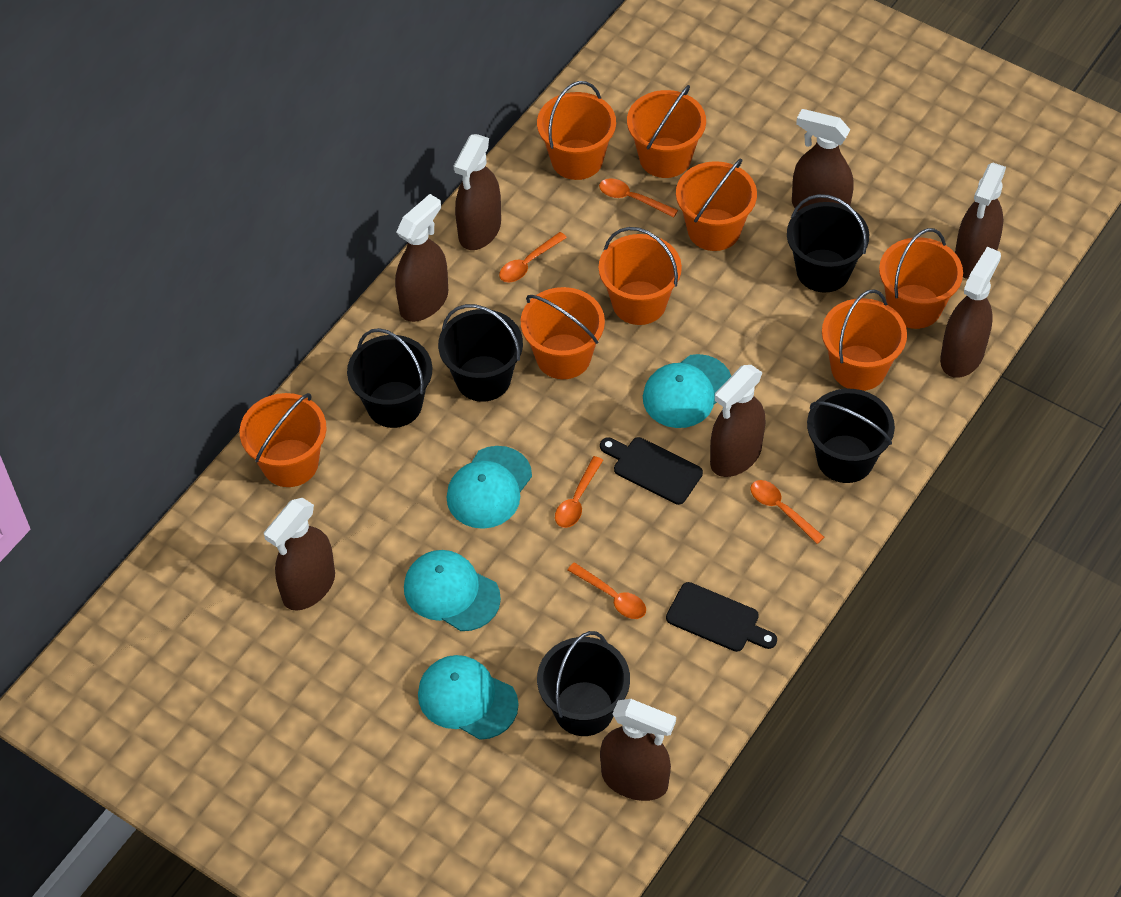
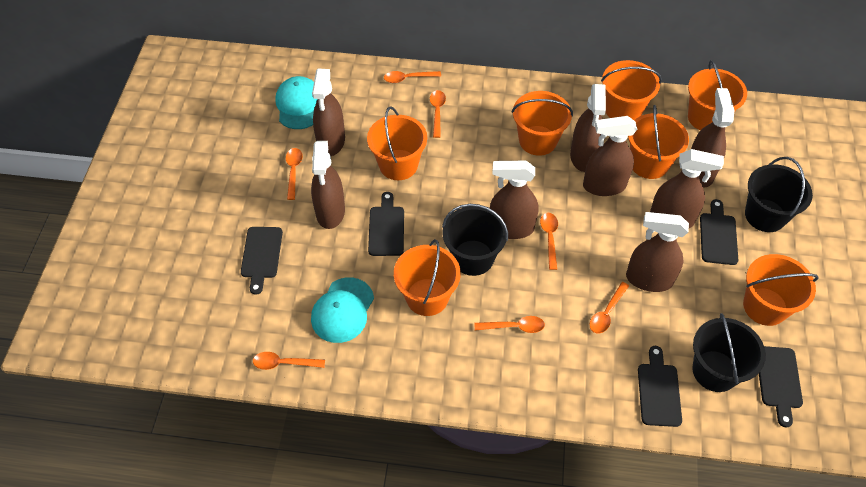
black bucket: [347,328,433,428] [438,304,523,402] [537,631,630,736] [787,194,869,292] [807,389,895,483] = 5 -> [442,204,508,276] [692,313,766,392] [745,157,813,232] = 3
black cutting board: [600,437,703,505] [666,582,777,652] = 2 -> [241,227,283,295] [368,192,404,256] [638,346,682,427] [700,199,738,265] [759,346,803,427] = 5
orange bucket: [240,393,327,487] [521,287,605,379] [537,81,616,180] [599,227,682,325] [627,85,706,178] [676,158,757,251] [822,289,907,391] [879,228,963,329] = 8 -> [367,106,427,180] [394,239,461,316] [512,91,573,156] [601,60,662,120] [628,105,689,179] [688,60,747,131] [743,254,819,326] = 7
orange spoon: [499,232,567,282] [555,456,603,528] [568,562,646,619] [599,178,678,217] [750,480,824,544] = 5 -> [253,352,325,370] [286,148,303,200] [384,71,441,83] [430,90,446,138] [474,316,545,333] [540,213,558,270] [589,282,629,334] = 7
turquoise cap: [404,550,501,631] [418,655,519,740] [446,446,532,529] [643,354,731,428] = 4 -> [275,76,317,129] [311,277,374,343] = 2

